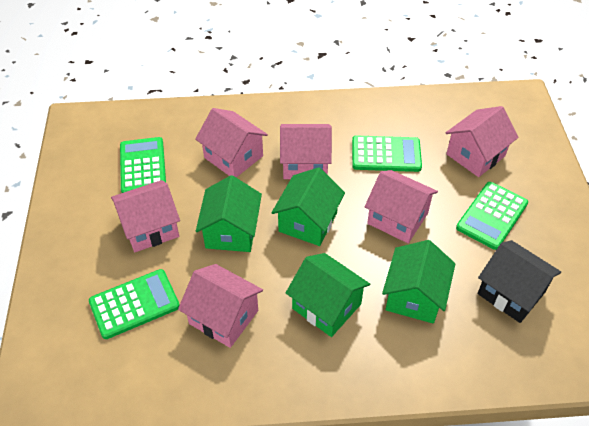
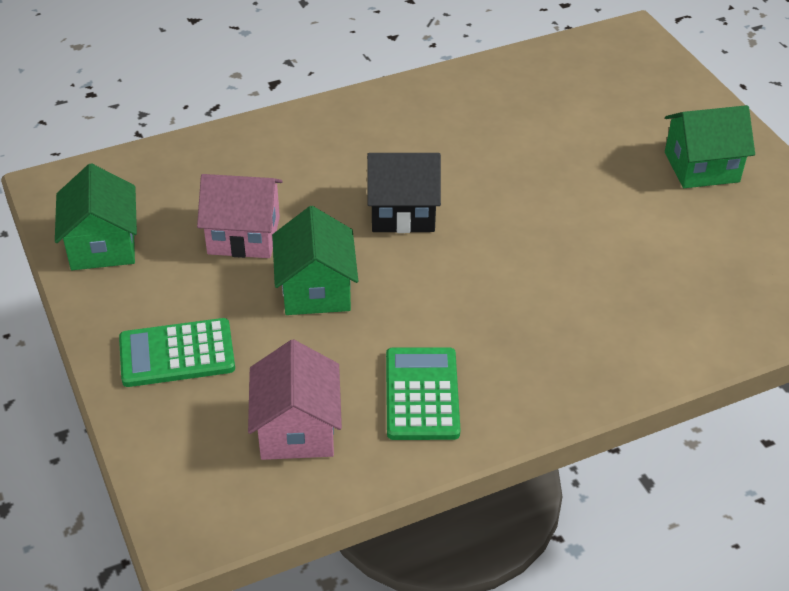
green calculator: [89,269,180,339] [120,137,166,193] [352,135,422,172] [456,182,528,250] = 4 -> [119,318,235,387] [386,347,460,440] = 2
green house: [196,175,262,252] [271,167,345,246] [286,253,370,337] [382,240,456,324] = 4 -> [55,163,137,270] [272,206,358,315] [665,105,755,188] = 3
pink house: [111,180,180,252] [178,264,263,348] [195,108,268,177] [280,124,332,179] [365,170,438,243] [446,106,519,177] = 6 -> [197,174,283,258] [248,339,342,460] = 2

